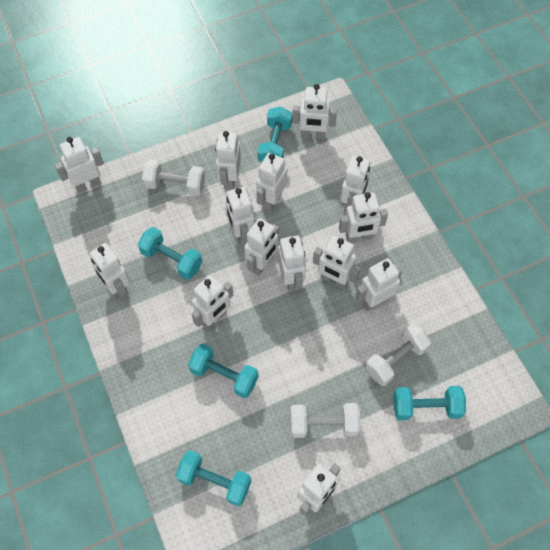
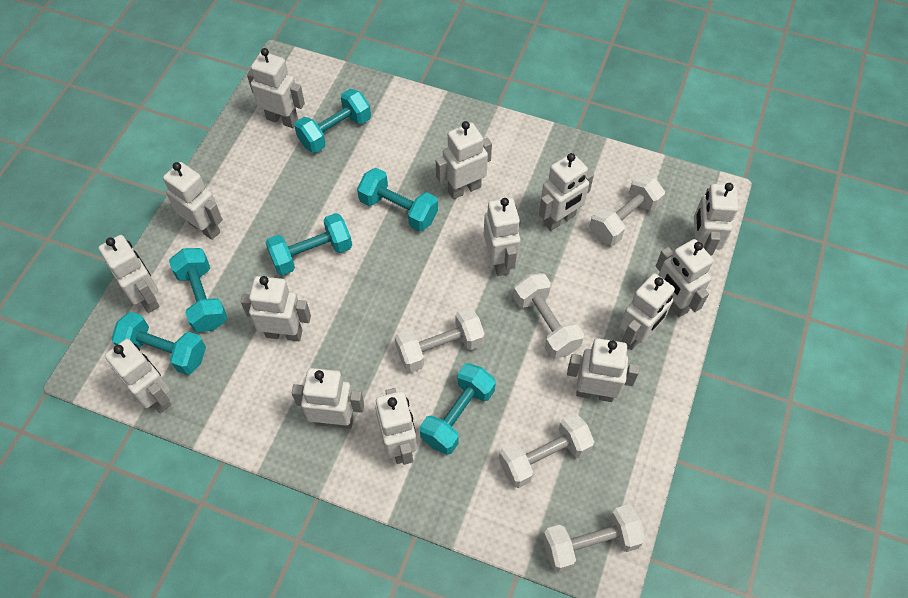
turquoise dumbbell: [138,227,202,280] [176,450,252,506] [188,344,259,398] [258,107,292,162] [394,386,466,420] = 5 -> [111,312,206,375] [169,248,228,332] [265,213,352,275] [294,89,371,153] [357,168,438,232] [420,363,496,455] = 6
white dumbbell: [142,160,205,196] [290,403,361,438] [365,324,431,386] = 3 -> [395,307,485,373] [499,413,594,488] [513,273,584,359] [543,505,645,573] [589,174,665,245] = 5

